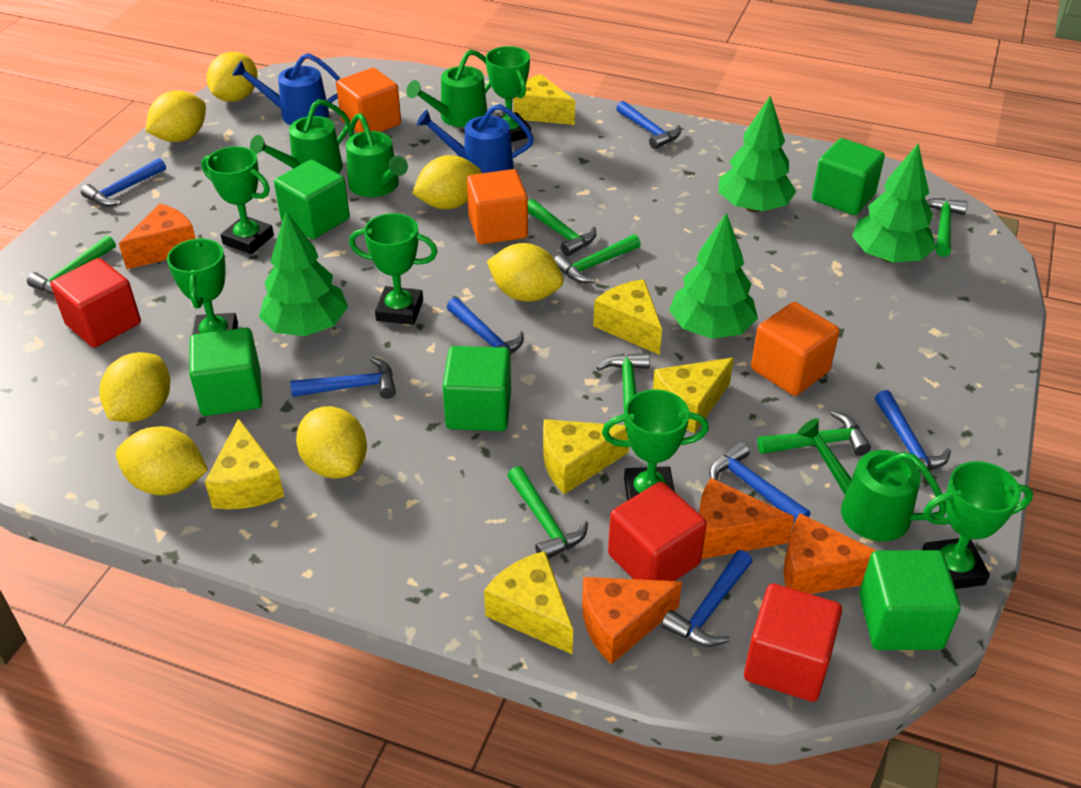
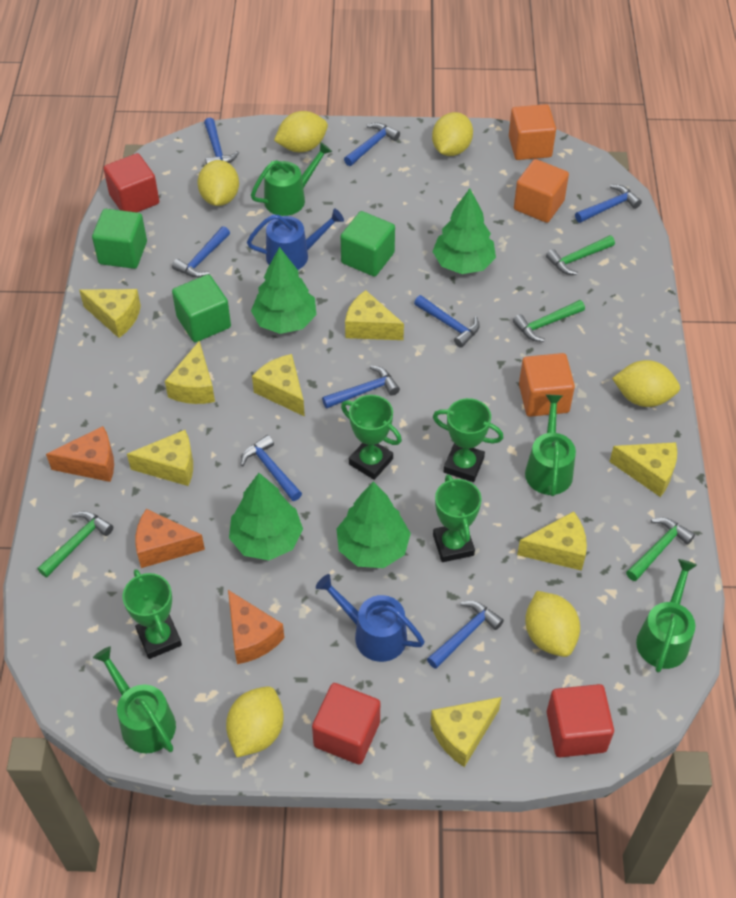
blue hammer: [81,158,166,207] [290,357,396,399] [447,298,524,355] [616,101,681,149] [661,550,753,647] [709,441,810,522] [875,390,951,473] = 7 -> [172,226,230,278] [204,118,239,164] [240,435,302,501] [322,366,400,409] [344,123,400,166] [414,295,480,348] [427,601,504,669] [575,185,642,223] = 8
green cube: [189,328,262,416] [274,160,350,239] [442,346,511,431] [812,138,885,215] [859,550,961,650] = 5 -> [92,209,147,269] [172,274,231,342] [340,211,395,277] = 3
green hammer: [27,236,116,295] [507,466,588,559] [528,199,596,256] [554,234,641,283] [597,353,650,425] [757,411,871,456] [927,198,968,257] = 7 -> [38,511,113,578] [513,300,585,342] [546,235,615,275] [626,518,695,581] = 4
green trophy: [167,238,238,335] [201,146,274,254] [349,213,438,325] [486,46,531,142] [602,389,709,501] [922,461,1033,589] = 6 -> [123,569,182,659] [341,395,402,480] [433,398,504,482] [433,475,481,562] = 4
orange cheese: [119,204,196,269] [582,577,682,665] [699,478,794,559] [783,513,876,594] = 4 -> [46,426,114,482] [135,509,205,568] [228,590,284,664] = 3
yellow cheese: [205,418,284,509] [484,551,573,654] [513,74,575,125] [543,419,629,494] [593,279,662,355] [653,358,734,434] = 6 -> [79,289,141,338] [127,430,193,486] [165,341,215,404] [252,354,305,417] [345,290,404,340] [430,697,502,767] [517,511,587,571] [609,442,677,497] = 8
yellow lemon: [99,352,170,422] [116,426,208,495] [146,91,206,142] [207,52,258,102] [296,406,367,479] [412,155,482,209] [487,243,563,302] = 7 -> [197,160,239,206] [226,686,284,757] [274,111,328,152] [432,112,473,156] [525,591,580,657] [612,360,680,407] = 6

